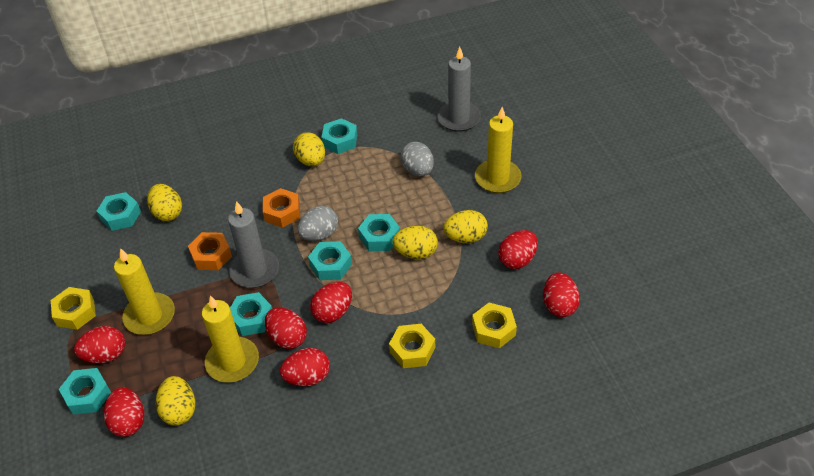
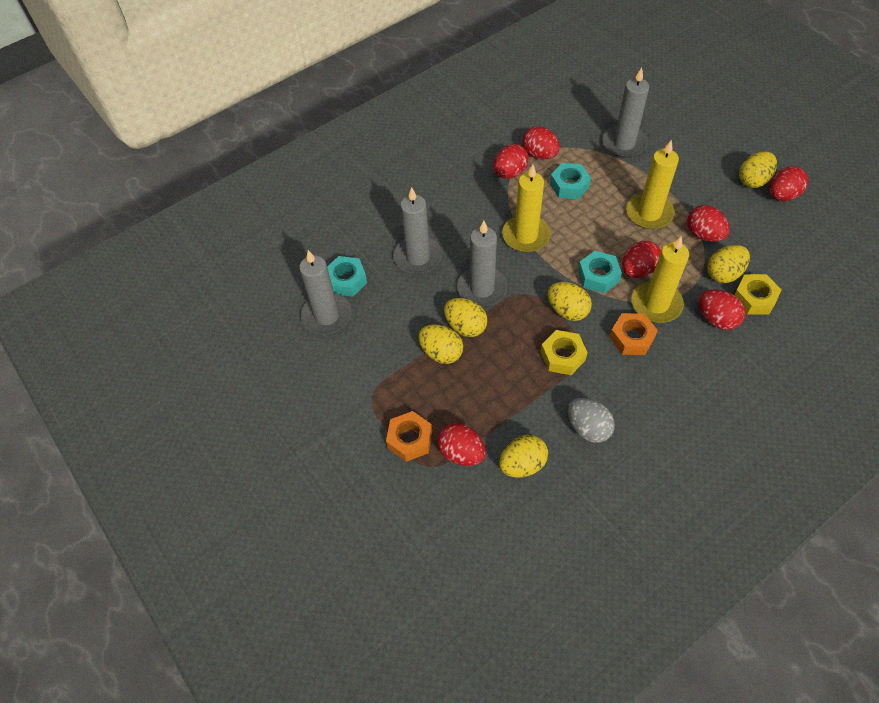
grey candle: [228,201,279,288] [437,47,481,132] = 2 -> [299,250,352,335] [394,187,442,274] [457,221,508,307] [602,68,649,158] = 4
grey egg: [297,206,338,241] [401,142,434,176] = 2 -> [568,398,615,443] = 1
turquoise nut: [59,368,111,414] [97,192,141,231] [230,292,272,336] [308,241,352,280] [322,118,357,154] [358,214,400,251] = 6 -> [327,256,367,297] [550,163,591,199] [578,251,622,293] = 3
yellow egg: [147,184,182,221] [156,376,196,425] [293,132,325,166] [392,225,438,259] [443,210,488,243] = 5 -> [418,325,463,364] [444,298,488,337] [499,435,548,478] [548,282,592,321] [707,245,750,283] [739,151,777,188] = 6
yellow nut: [51,287,96,330] [389,324,435,368] [472,303,517,348] = 3 -> [541,330,588,375] [734,274,782,315] = 2

